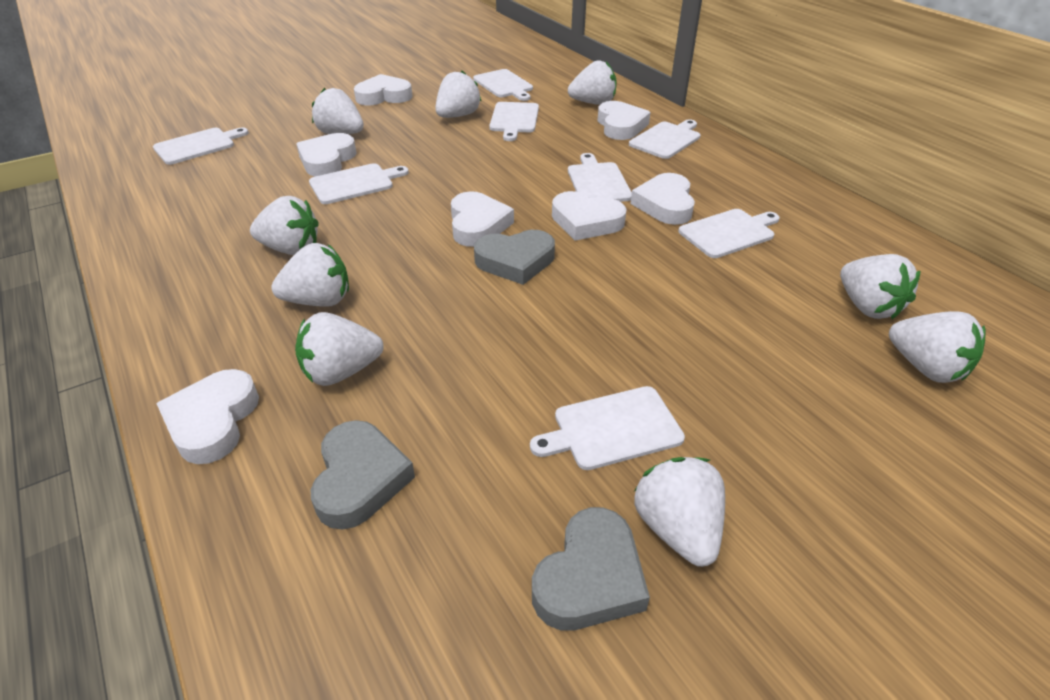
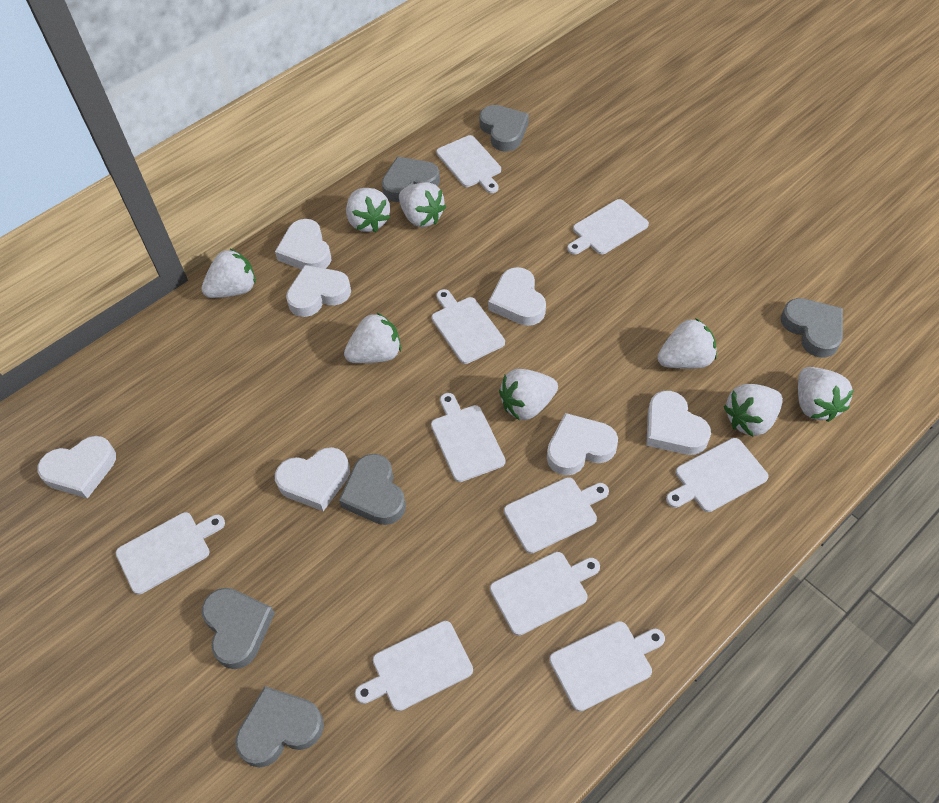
grey heart: [311,420,415,530] [474,230,555,285] [532,507,650,631] = 3 -> [202,588,275,669] [235,686,324,768] [339,454,406,525] [382,156,440,202] [479,105,529,152] [781,298,843,358] = 6
white cutting board: [153,127,249,165] [309,163,409,204] [473,69,533,101] [489,102,539,141] [530,386,685,470] [568,153,632,202] [629,119,701,159] [678,209,780,258] = 8 -> [116,512,225,595] [355,621,473,711] [431,393,505,482] [432,289,505,364] [436,135,501,193] [490,552,600,636] [504,477,609,554] [549,621,665,712] [567,199,649,255] [666,438,769,512] = 10
white strawberry: [250,196,319,255] [271,243,349,307] [295,312,383,386] [312,88,364,134] [435,70,481,118] [568,60,616,105] [634,457,725,567] [840,254,920,319] [889,311,986,383] = 9 -> [201,249,256,298] [344,313,401,363] [346,188,390,232] [399,182,446,227] [499,369,558,420] [657,318,717,369] [723,384,783,436] [798,367,854,422] = 8

